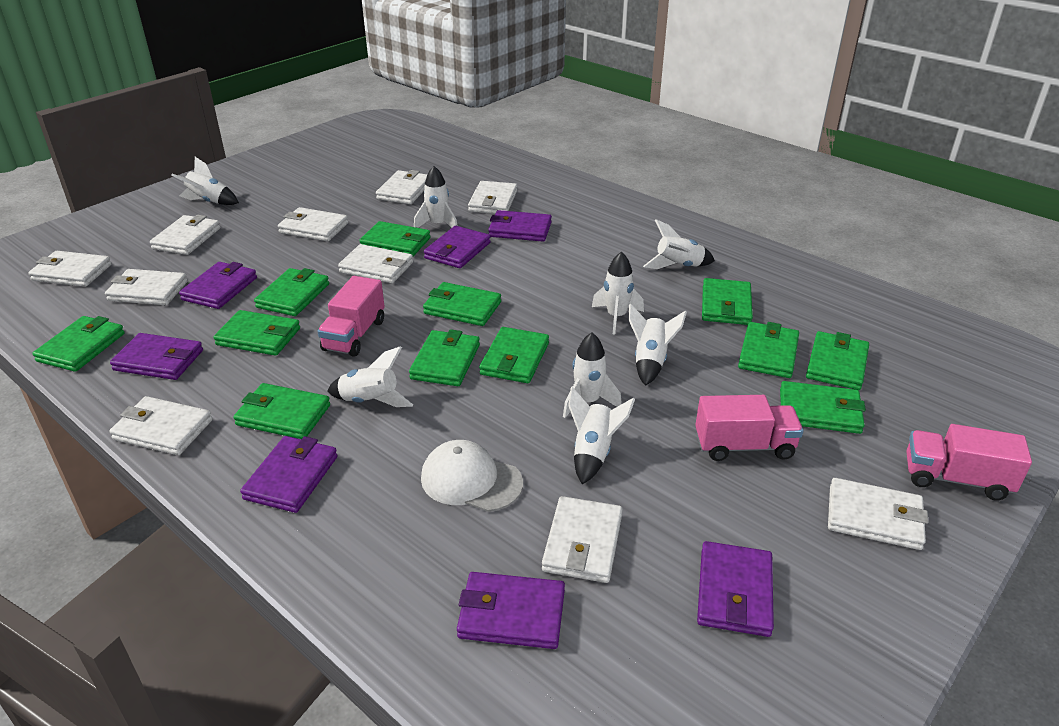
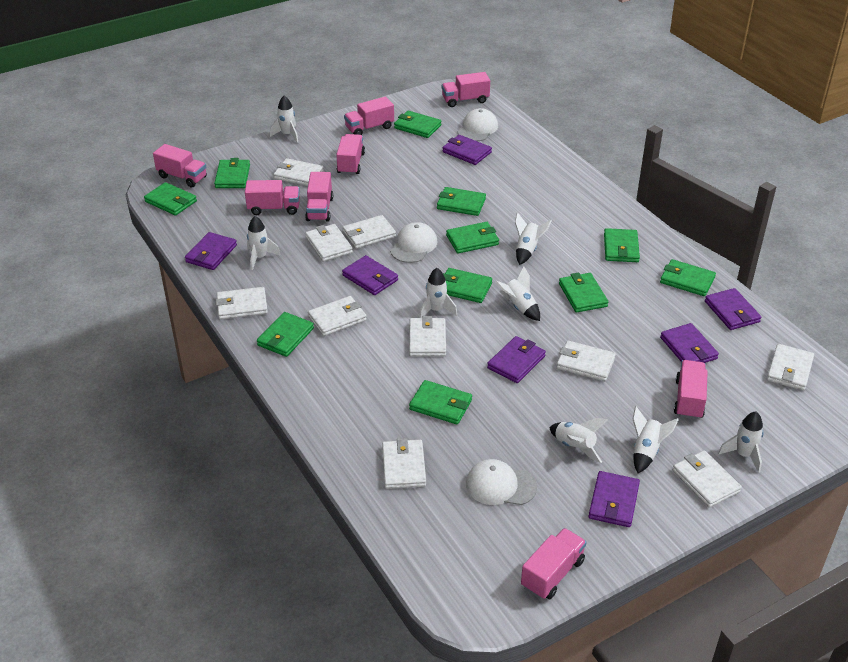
green wallet: [32,316,125,372] [214,310,300,356] [233,383,330,439] [254,268,329,316] [359,221,430,256] [409,329,480,386] [423,282,501,326] [479,327,549,383] [702,278,753,325] [738,322,799,378] [780,381,866,434] [806,331,869,390] = 12 -> [144,182,197,216] [214,158,250,188] [257,312,314,357] [394,111,441,138] [409,380,472,425] [437,187,486,216] [443,268,492,303] [446,222,499,254] [559,273,608,313] [604,228,640,262] [660,259,716,296] = 11
pink truck: [317,276,385,356] [695,395,803,461] [906,424,1032,501] = 3 -> [153,144,207,187] [245,180,300,215] [305,172,333,222] [336,134,365,175] [344,97,394,135] [442,72,490,107] [521,528,587,599] [674,360,708,420] = 8
white cap: [421,440,523,512] = 1 -> [390,222,437,263] [458,108,498,141] [466,459,537,505] = 3

